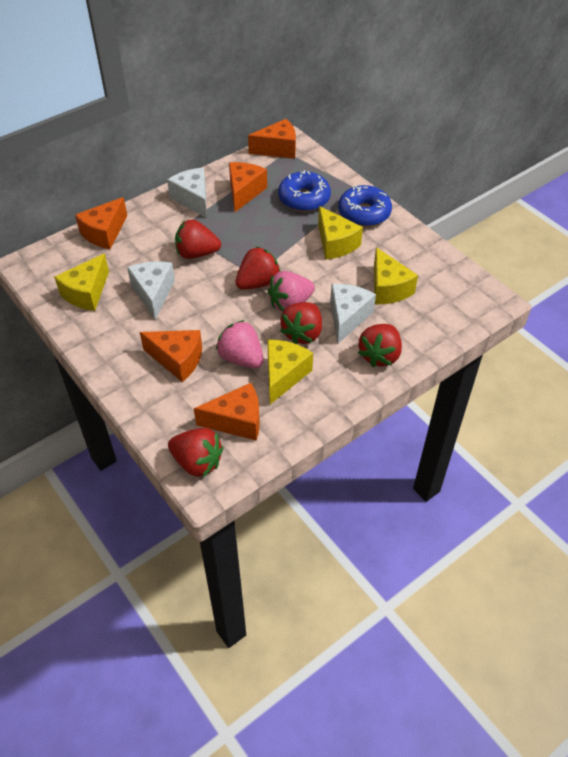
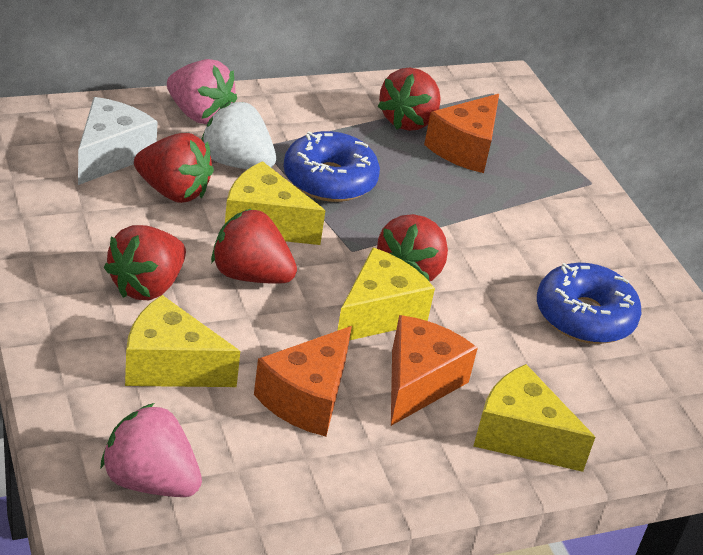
orange cheese: [75,197,127,249] [140,330,202,382] [194,383,260,441] [229,162,267,212] [248,119,296,159] = 5 -> [254,326,352,437] [391,315,478,426] [424,94,499,173] = 3
white cheese: [127,261,175,320] [167,168,207,218] [330,284,376,343] = 3 -> [78,97,158,185] = 1
white strawberry: none = 0 -> [201,102,276,169] = 1

